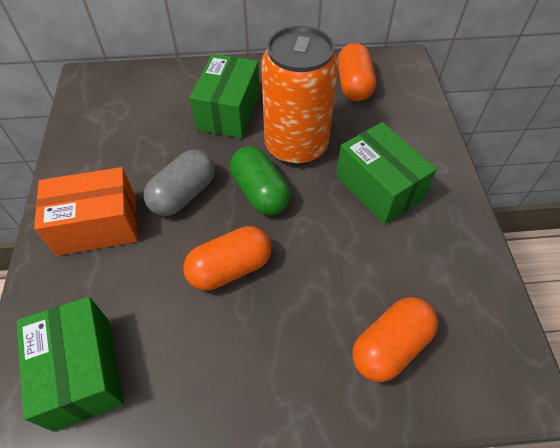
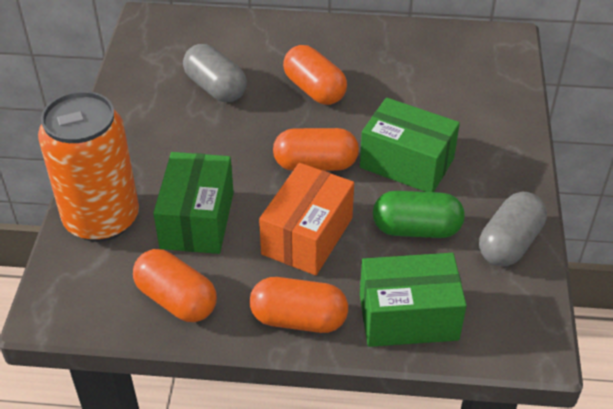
grey capsule: [144,149,215,216] = 1 -> [183,44,247,102] [479,192,547,267] = 2
orange capsule: [183,226,271,291] [338,43,376,101] [352,297,438,382] = 3 -> [133,249,217,322] [250,277,348,333] [273,128,359,171] [283,45,347,105] = 4

